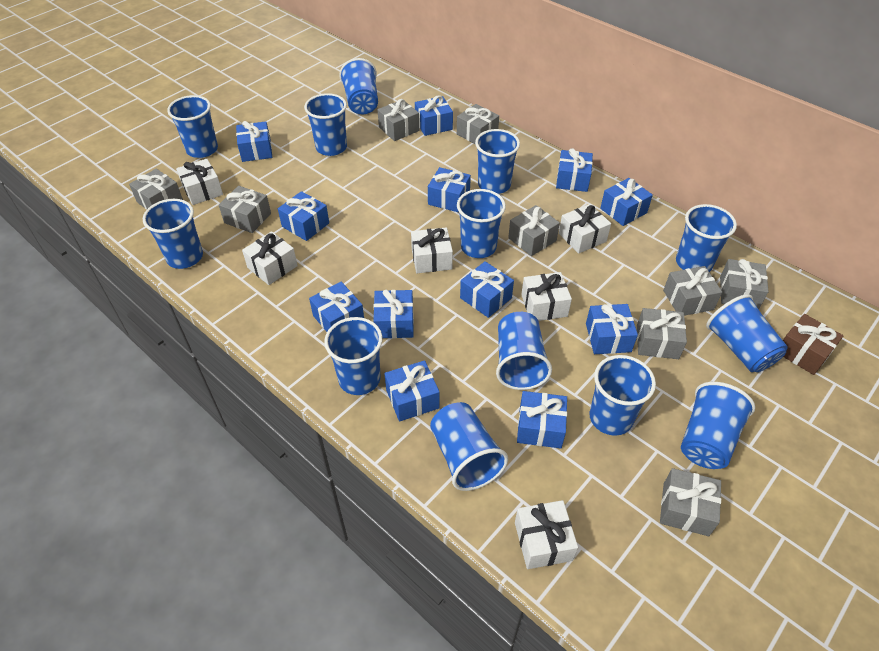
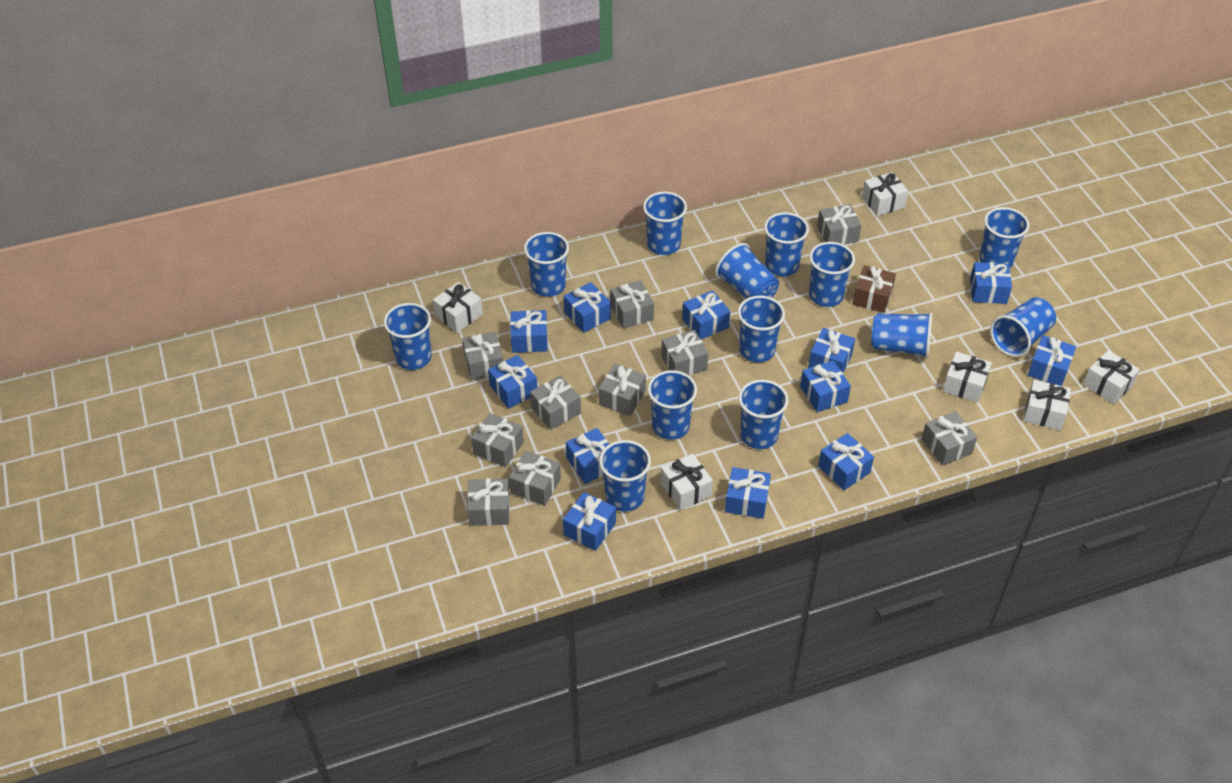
grey gift: [129,169,183,210] [219,186,271,233] [378,99,419,141] [457,104,499,144] [508,205,560,256] [637,308,687,359] [660,468,721,536] [663,266,722,316] [720,259,769,309] = 9 -> [462,332,503,380] [467,478,510,526] [471,413,524,467] [509,451,561,506] [530,375,581,430] [598,364,646,416] [610,280,654,329] [661,330,708,375] [817,204,861,245] [922,411,977,466] = 10

